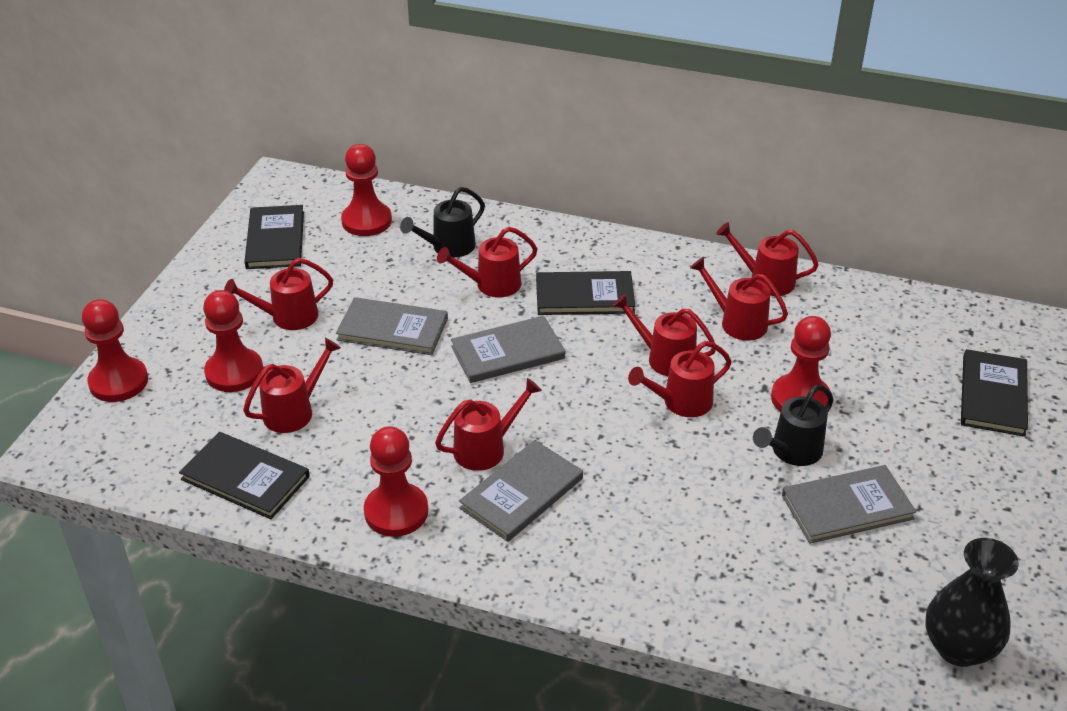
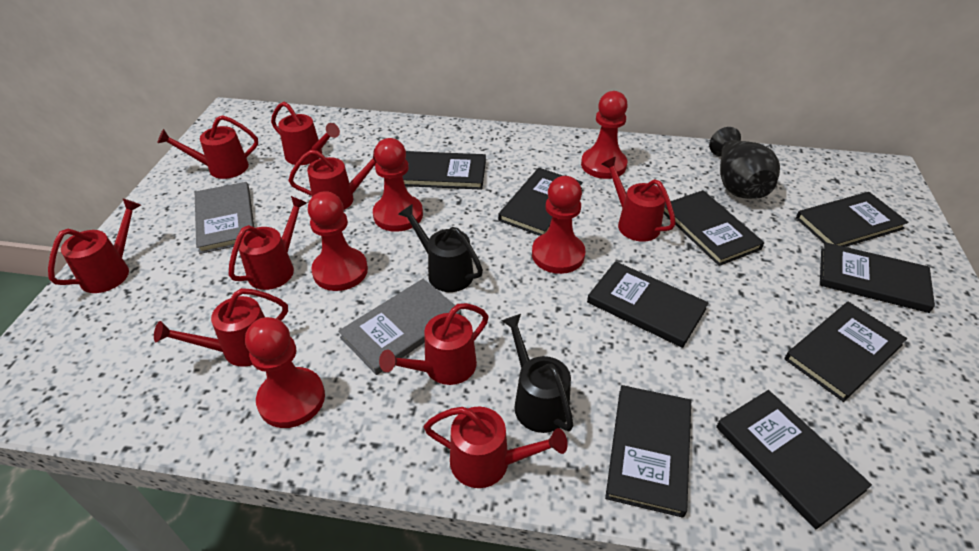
black book: [179,432,310,519] [245,205,304,269] [536,271,635,315] [961,349,1028,437] = 4 -> [403,151,486,190] [498,168,583,236] [587,261,709,348] [605,385,691,518] [664,190,764,266] [716,390,872,529] [785,302,907,402] [796,192,908,247] [820,242,935,313] = 9
grey book: [336,297,448,355] [451,316,565,383] [459,440,583,542] [782,465,917,544] = 4 -> [195,182,254,254] [338,279,461,375] = 2
red watering can: [224,258,333,330] [243,338,341,433] [435,378,542,471] [437,227,538,298] [612,294,716,376] [628,341,732,417] [690,257,788,341] [716,222,819,296] = 8 -> [48,198,141,293] [154,288,288,367] [158,115,258,179] [229,196,307,290] [271,102,340,165] [289,149,377,210] [379,303,489,385] [424,407,568,488] [602,157,676,242] = 9

